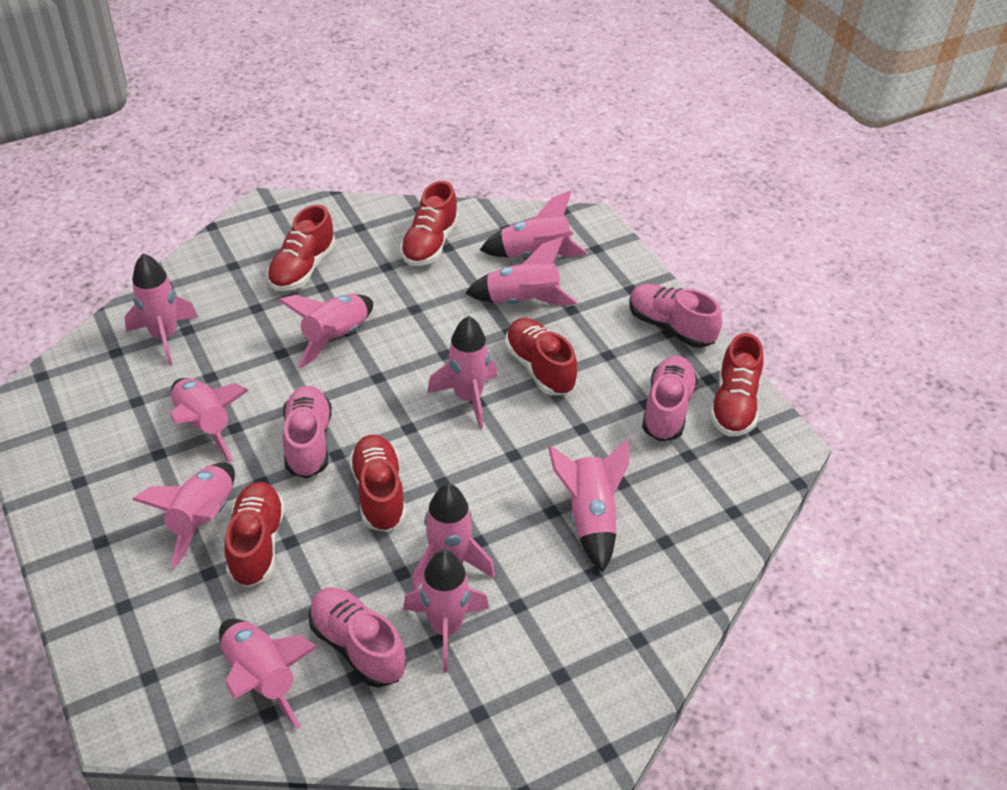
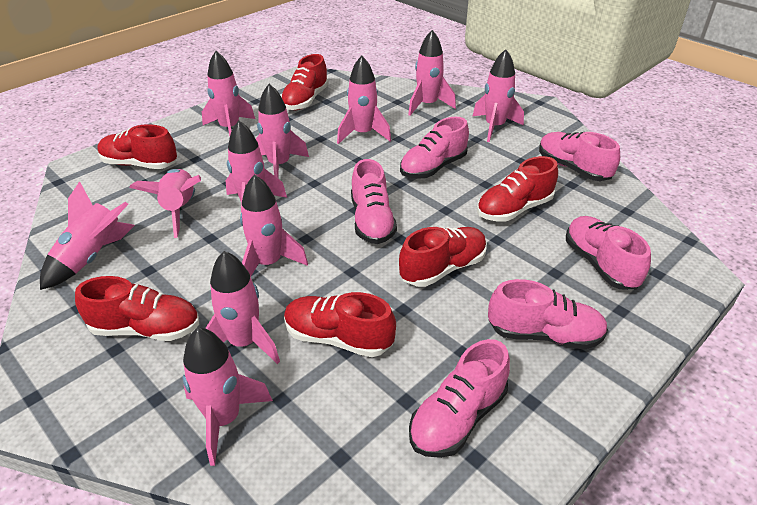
pink shoe: [282,386,332,478] [309,588,406,687] [629,284,722,348] [642,356,698,441] = 4 -> [351,159,397,244] [400,117,469,179] [409,339,510,458] [488,279,608,350] [539,132,620,181] [566,216,651,290] = 6

